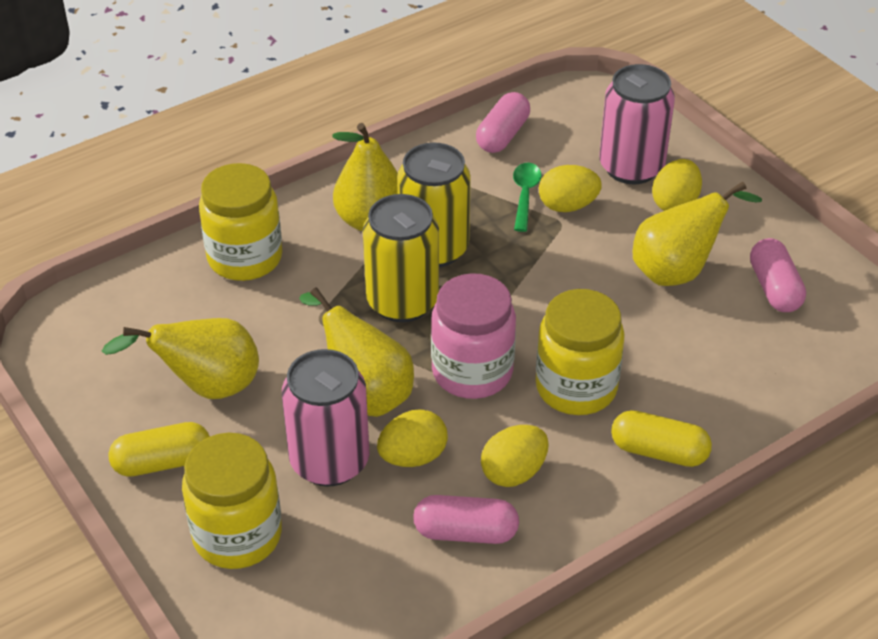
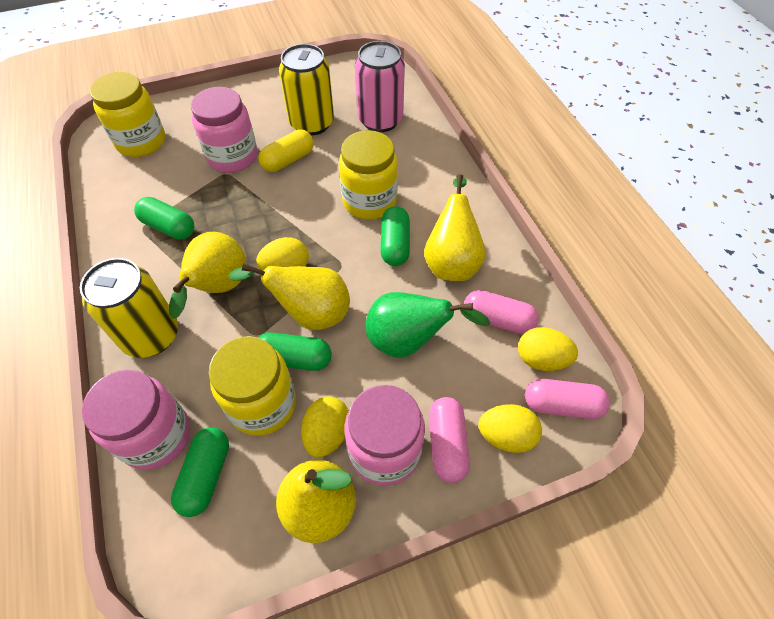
green capsule: none = 0 -> [134,197,194,240] [171,427,229,517] [259,332,332,371] [380,206,410,266] = 4
green pear: none = 0 -> [365,292,490,358] = 1
green spoon: [513,163,542,232] = 1 -> none = 0
pink can: [282,349,370,486] [599,64,675,184] = 2 -> [355,41,405,132] = 1
pink jar: [431,273,516,399] = 1 -> [82,369,190,470] [191,87,257,173] [344,385,425,486] = 3
yellow capsule: [108,422,210,477] [611,410,712,467] = 2 -> [258,129,314,172] = 1

